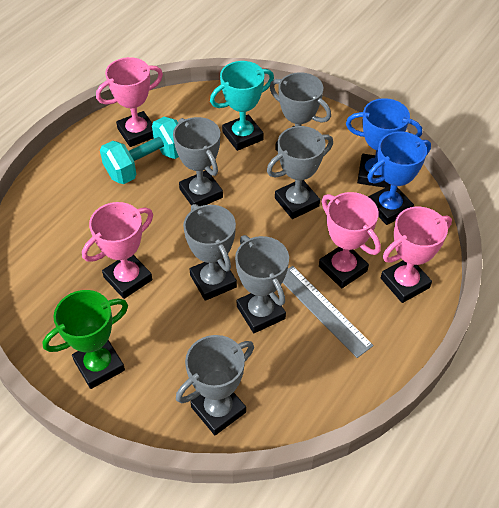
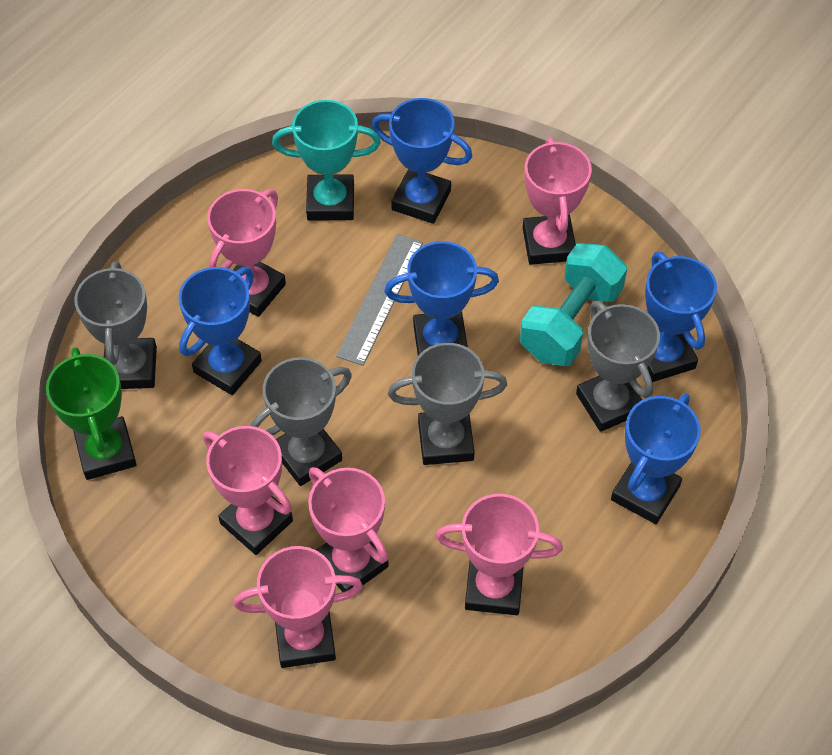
blue trophy: [346,98,422,188] [367,132,431,225] = 2 -> [178,267,262,395] [372,98,472,224] [384,241,499,355] [611,394,701,524] [645,252,717,382] = 5
grey trophy: [173,117,223,206] [176,335,254,435] [183,204,237,301] [235,235,289,333] [267,126,333,219] [270,72,331,151] = 6 -> [74,261,157,389] [250,357,352,486] [388,343,507,465] [576,301,660,432] = 4
pink trophy: [82,202,153,299] [96,57,163,147] [319,192,381,288] [381,207,452,303] = 4 -> [203,426,293,555] [207,189,286,317] [233,546,363,668] [308,467,389,592] [435,494,563,615] [523,138,592,265] = 6

